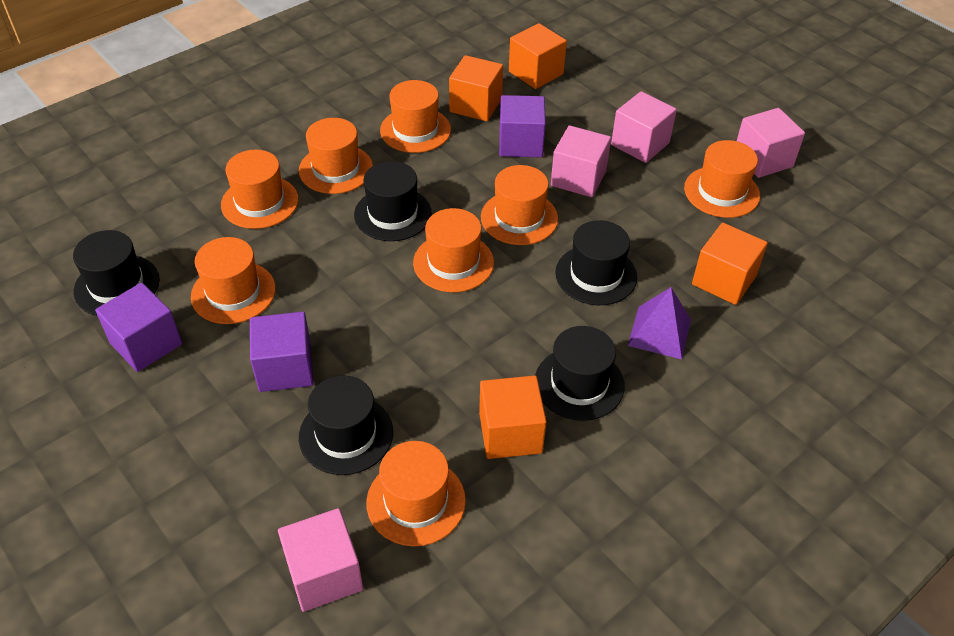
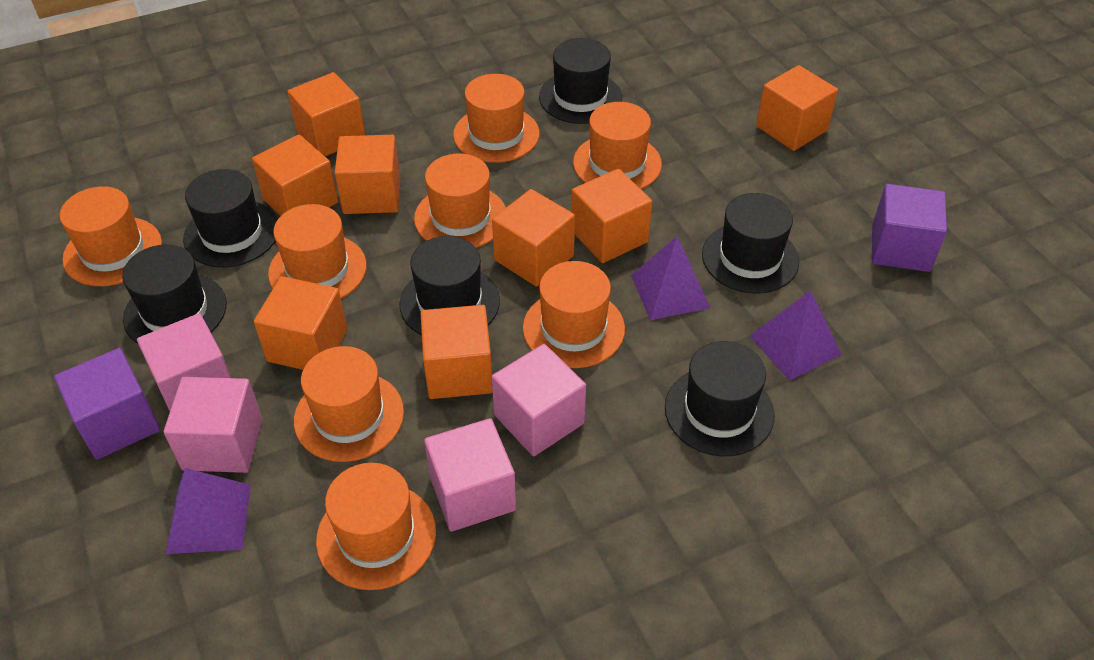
black hat: [73,230,160,316] [299,375,393,475] [354,161,432,241] [535,326,625,421] [555,220,637,305] = 5 -> [122,245,227,344] [183,169,278,267] [400,236,500,335] [539,38,622,124] [665,341,775,456] [702,193,799,294] = 6
orange cube: [449,55,503,121] [479,375,547,459] [509,23,567,89] [692,223,768,305] = 4 -> [252,135,338,216] [254,276,347,370] [288,72,365,156] [335,135,400,214] [421,305,493,399] [492,189,575,287] [571,169,652,263] [756,65,838,151] = 8
purple cube: [95,283,182,372] [250,312,314,392] [499,95,546,157] = 3 -> [54,348,160,460] [872,184,947,272] = 2
purple pyramid: [628,287,691,359] = 1 -> [166,468,251,554] [631,236,710,320] [750,290,842,380] = 3

